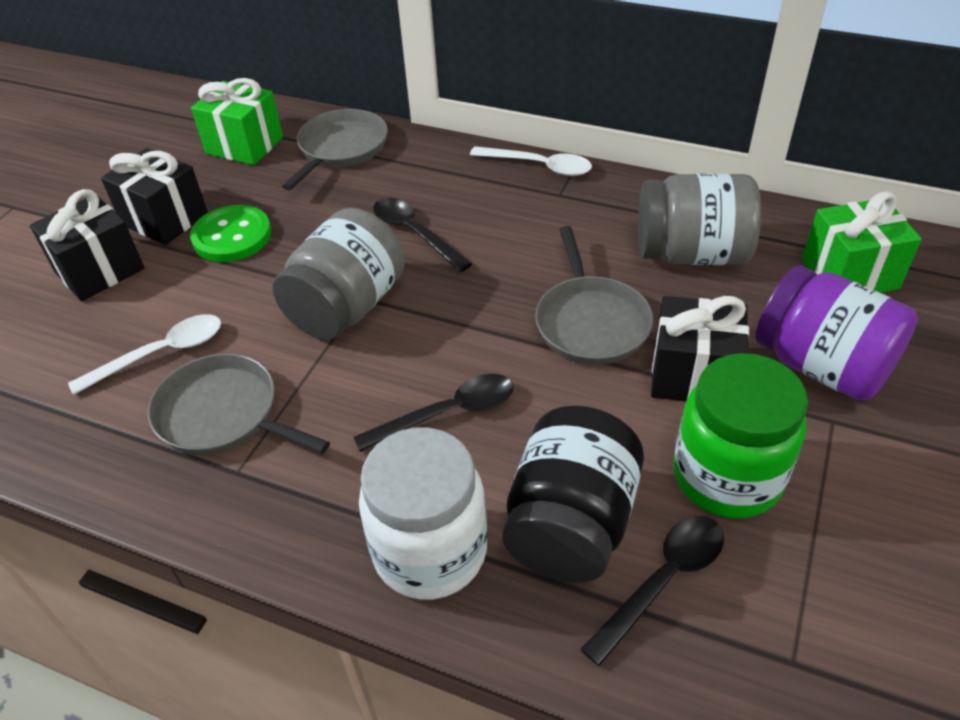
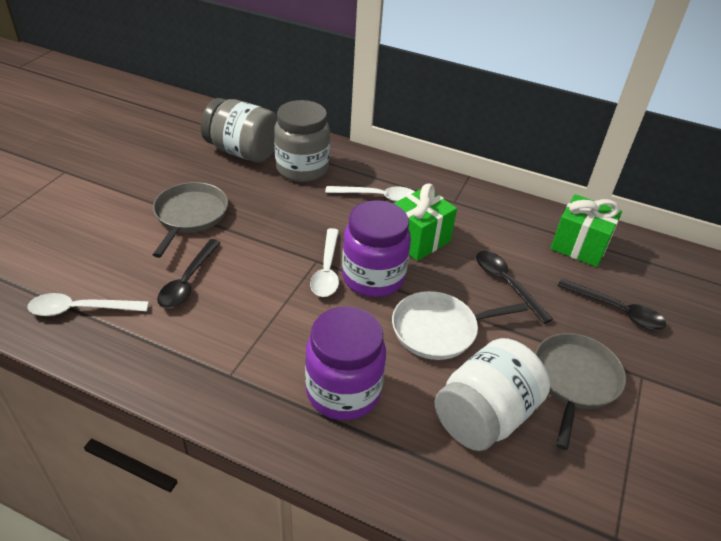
black gift: [30,189,145,301] [101,148,208,245] [651,296,749,402] = 3 -> none = 0
black jar: [503,405,644,583] = 1 -> none = 0
green button: [190,205,271,262] = 1 -> none = 0
green jar: [673,353,808,519] = 1 -> none = 0
grey pan: [148,353,330,455] [282,109,388,190] [535,226,653,365] = 3 -> [153,182,228,258] [535,333,626,450] = 2
purple jar: [755,265,918,401] = 1 -> [305,306,386,420] [342,200,411,297] = 2
white pan: none = 0 -> [392,291,528,360] = 1
white spoon: [68,314,221,395] [470,146,592,176] = 2 -> [27,293,149,316] [310,228,339,297] [325,186,415,202] = 3

